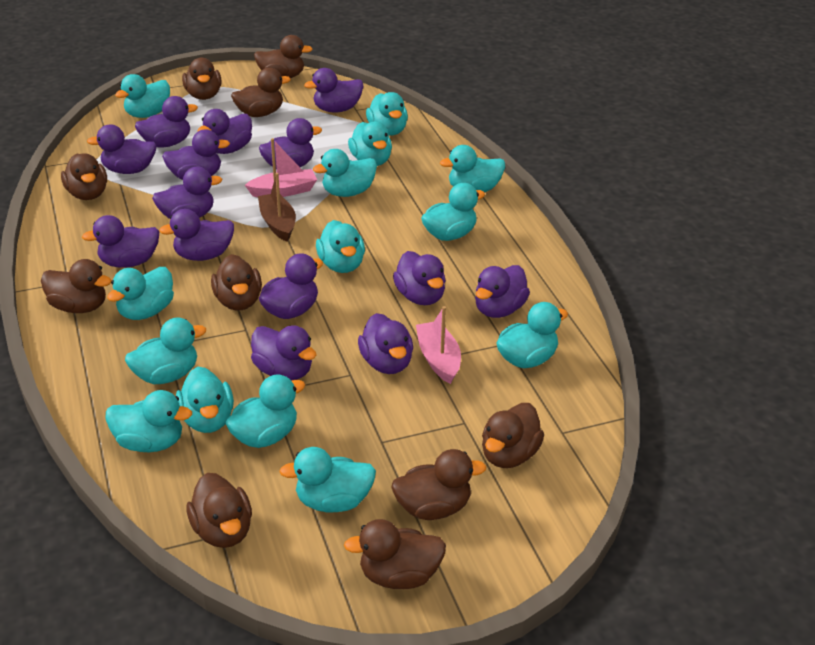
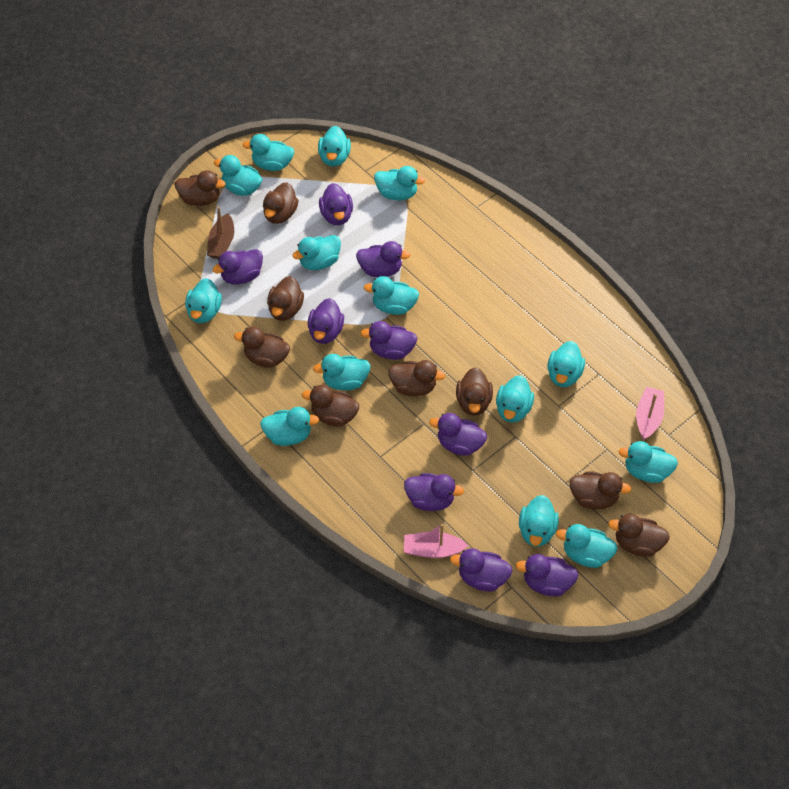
brown duck: [41,259,112,313] [61,153,107,200] [182,58,222,100] [186,473,252,548] [211,254,262,310] [231,68,291,117] [254,35,313,78] [344,519,446,589] [391,449,486,520] [482,403,544,468] = 10 -> [175,170,226,206] [234,326,290,368] [263,182,298,224] [267,276,304,321] [302,385,359,427] [388,360,445,396] [456,367,493,416] [570,472,631,509] [608,514,670,557] = 9
purple duck: [82,215,159,268] [87,124,157,174] [135,96,198,148] [152,167,222,219] [159,209,234,261] [162,129,230,180] [198,109,252,154] [251,325,316,381] [259,118,322,169] [259,253,323,319] [304,68,363,112] [358,313,413,374] [393,251,446,305] [475,265,530,318] = 14 -> [213,249,263,285] [308,298,344,344] [319,183,353,225] [356,241,410,277] [361,321,418,360] [404,473,464,511] [429,413,487,456] [450,548,513,591] [515,554,578,596] = 9

